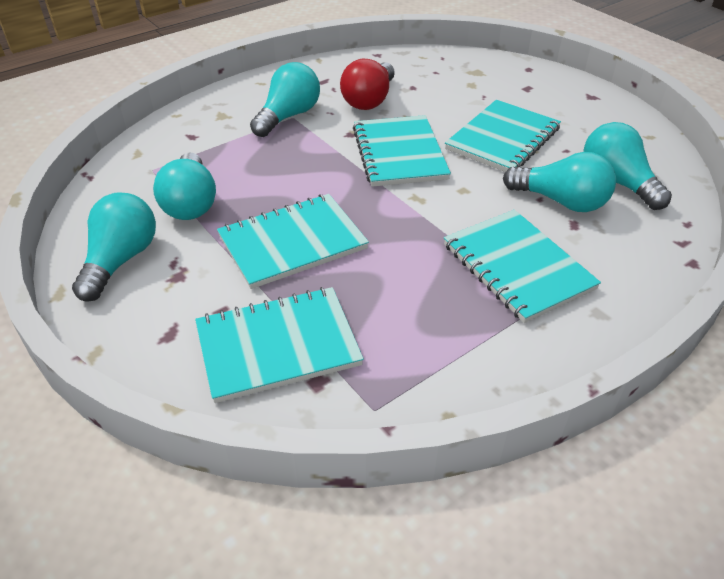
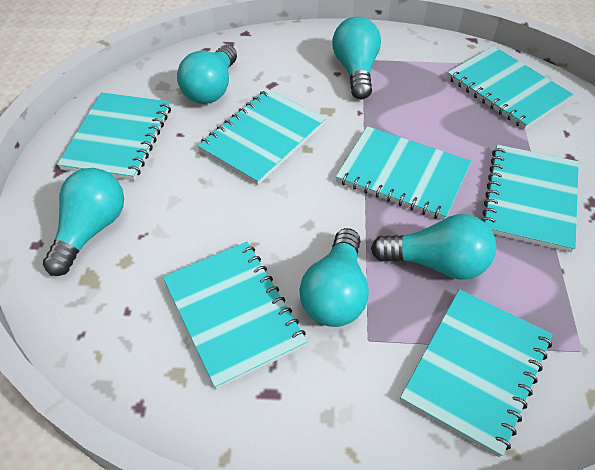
red light bulb: [340,59,395,110] = 1 -> none = 0
turquoise notebook: [195,287,364,403] [217,194,369,289] [353,115,451,187] [444,210,601,323] [445,100,561,172] = 5 -> [57,92,171,181] [163,242,307,389] [198,89,325,185] [336,126,471,220] [400,289,553,457] [447,46,573,129] [482,145,579,252] = 7

